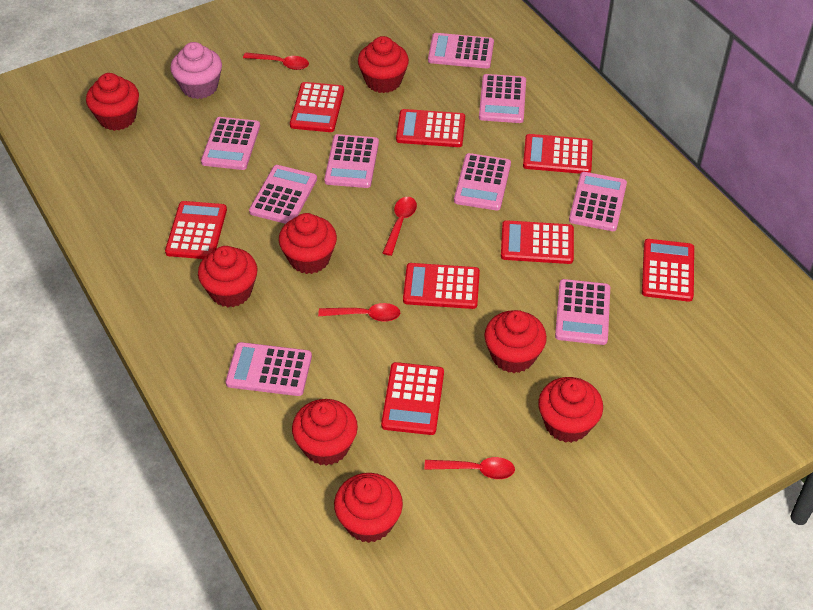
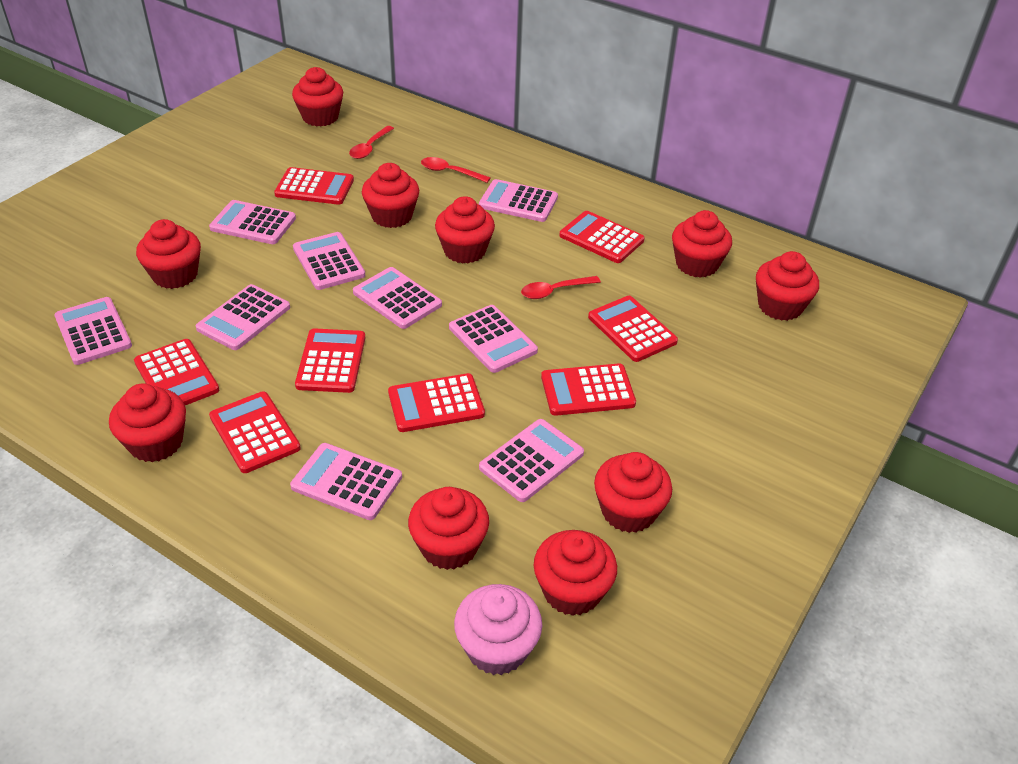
red cupcake: [86,73,139,131] [198,246,257,307] [279,213,337,274] [292,399,358,466] [334,473,403,543] [358,36,409,93] [484,310,547,373] [538,377,603,443] = 8 -> [109,383,186,462] [136,219,201,289] [292,67,343,126] [362,163,419,228] [408,487,489,570] [435,196,495,264] [534,530,617,616] [594,452,672,533] [672,210,732,278] [756,251,819,321] = 10
red spoon: [243,52,309,70] [318,303,400,322] [383,197,417,256] [424,457,515,479] = 4 -> [349,126,394,159] [421,157,491,183] [521,276,601,299] = 3

